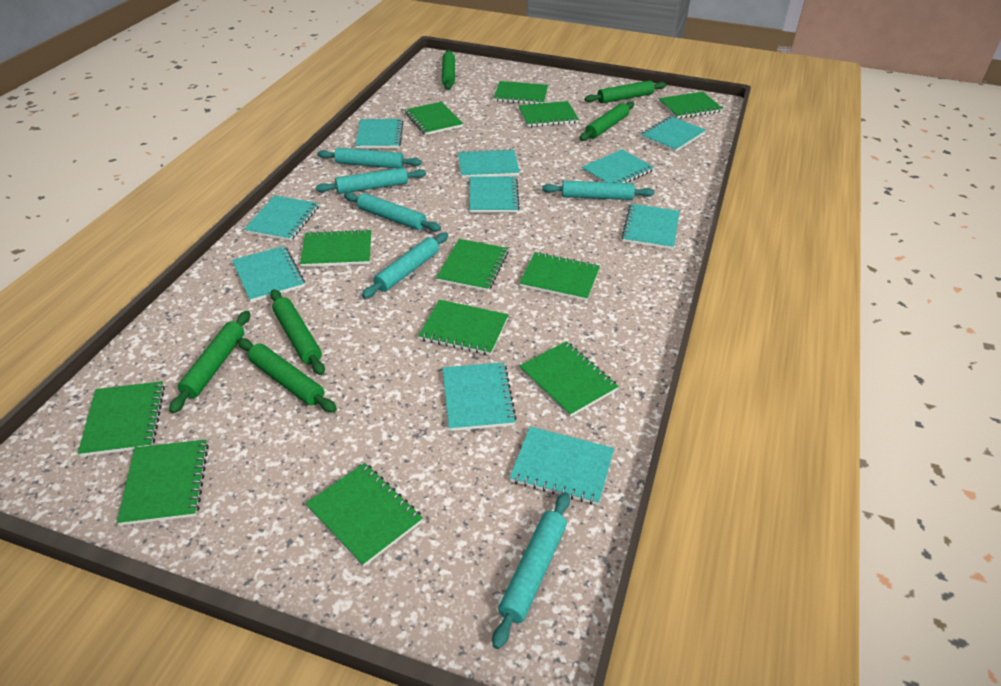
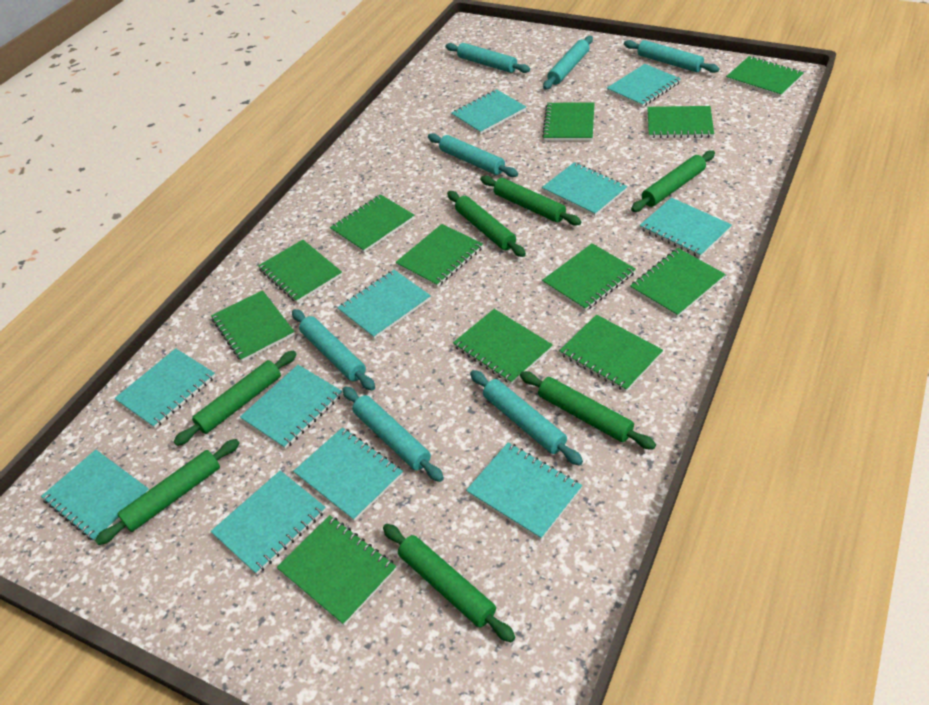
green rolling pin: [169,311,250,413] [238,338,337,413] [270,289,325,375] [442,50,455,90] [579,101,634,141] [584,80,666,103] = 6 -> [95,439,240,545] [174,350,297,446] [383,524,515,642] [447,191,526,257] [480,176,581,225] [520,371,656,450] [631,150,715,212] = 7
turquoise notebook: [232,246,305,302] [244,195,319,241] [355,119,403,149] [443,362,517,431] [458,149,520,178] [470,177,520,213] [510,427,614,505] [582,149,654,183] [621,204,680,250] [641,116,706,152] = 10 -> [41,450,149,542] [114,348,216,428] [211,470,326,574] [240,365,343,449] [293,427,403,521] [337,270,431,339] [451,89,526,134] [466,442,582,540] [542,162,628,216] [607,64,681,107] [639,198,732,257] = 11
turquoise rolling pin: [316,168,426,194] [317,147,422,168] [344,192,441,232] [362,232,448,299] [492,492,570,649] [542,181,654,200] = 6 -> [292,309,375,390] [342,386,444,482] [428,133,518,177] [446,43,530,73] [470,370,583,466] [543,36,593,90] [624,40,720,73] = 7

